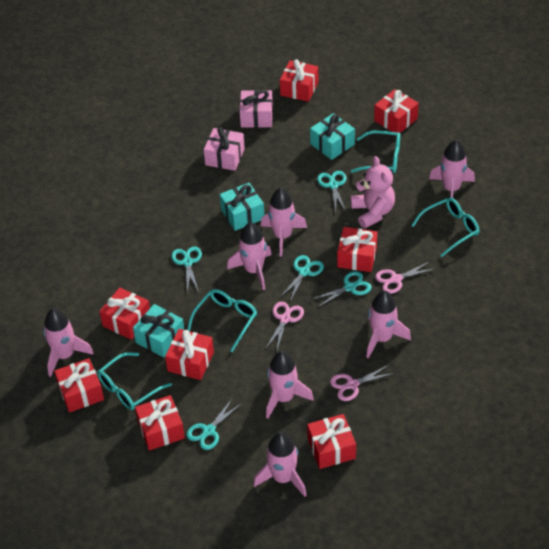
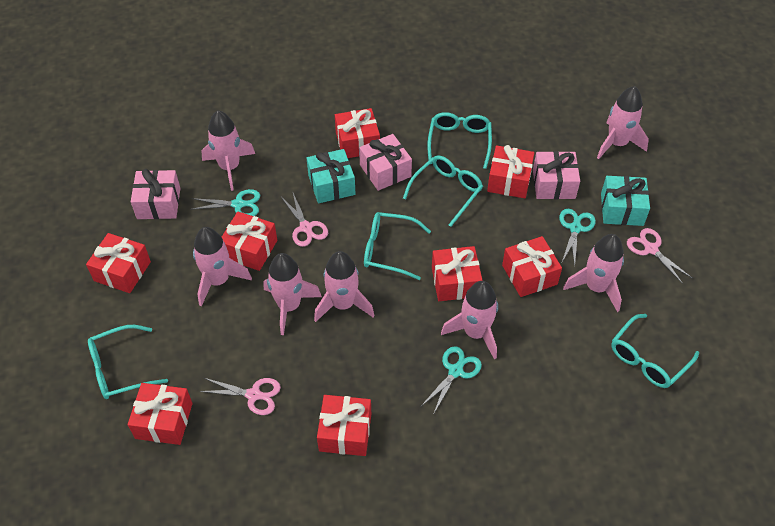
pink gift: [204,127,245,171] [240,90,273,128] = 2 -> [131,169,180,219] [359,134,412,191] [533,151,580,199] = 3
pink teddy bear: [351,156,395,228] = 1 -> none = 0
turquoise gift: [133,304,184,358] [219,183,264,231] [310,113,355,160] = 3 -> [307,149,355,204] [601,176,650,226] = 2
turquoise glasses: [97,352,172,410] [187,289,257,352] [351,130,400,173] [411,197,479,257] = 4 -> [88,325,168,399] [364,212,431,280] [403,155,483,227] [427,112,492,169] [611,314,699,388] = 5
turquoise scissors: [171,246,202,293] [187,399,242,450] [280,255,324,301] [311,271,372,308] [317,171,346,213] = 5 -> [190,189,260,216] [421,346,482,415] [559,209,596,266] = 3

